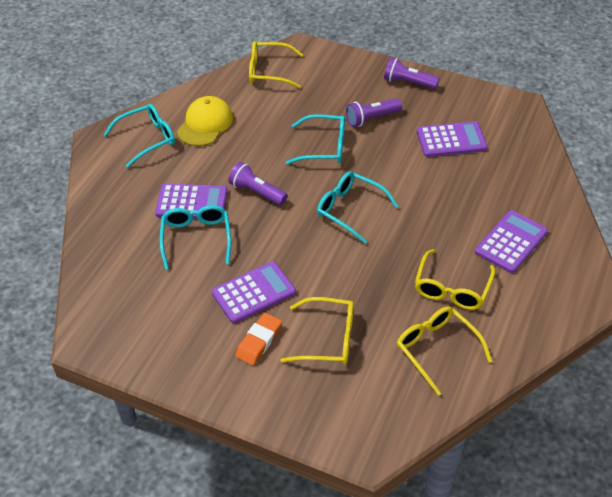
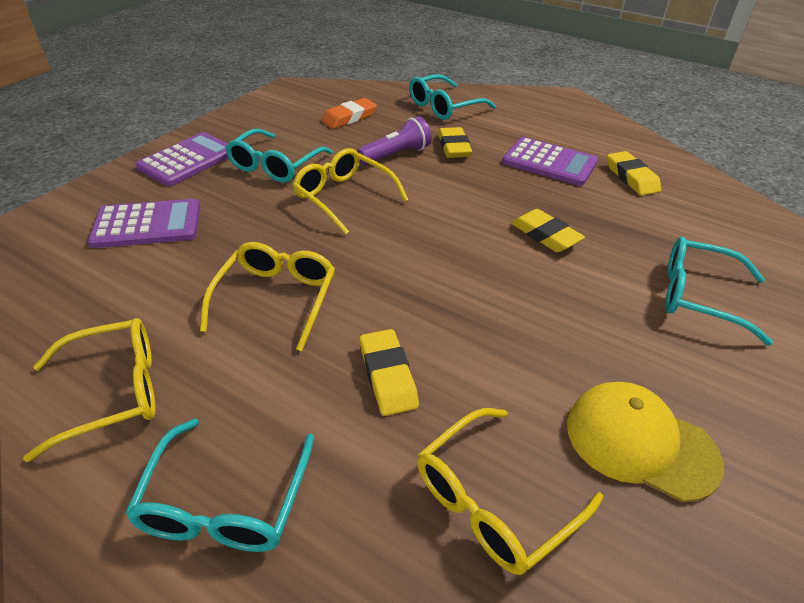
purple calculator: [155,184,228,219] [212,261,296,323] [417,121,487,157] [475,210,548,273] = 4 -> [88,199,200,248] [136,132,228,186] [502,137,598,186] = 3
purple flashlight: [228,162,287,205] [346,99,402,127] [384,57,439,89] = 3 -> [357,116,431,165] = 1
yellow eraser: none = 0 -> [360,329,419,416] [438,127,472,158] [511,209,585,252] [607,151,661,196] = 4

